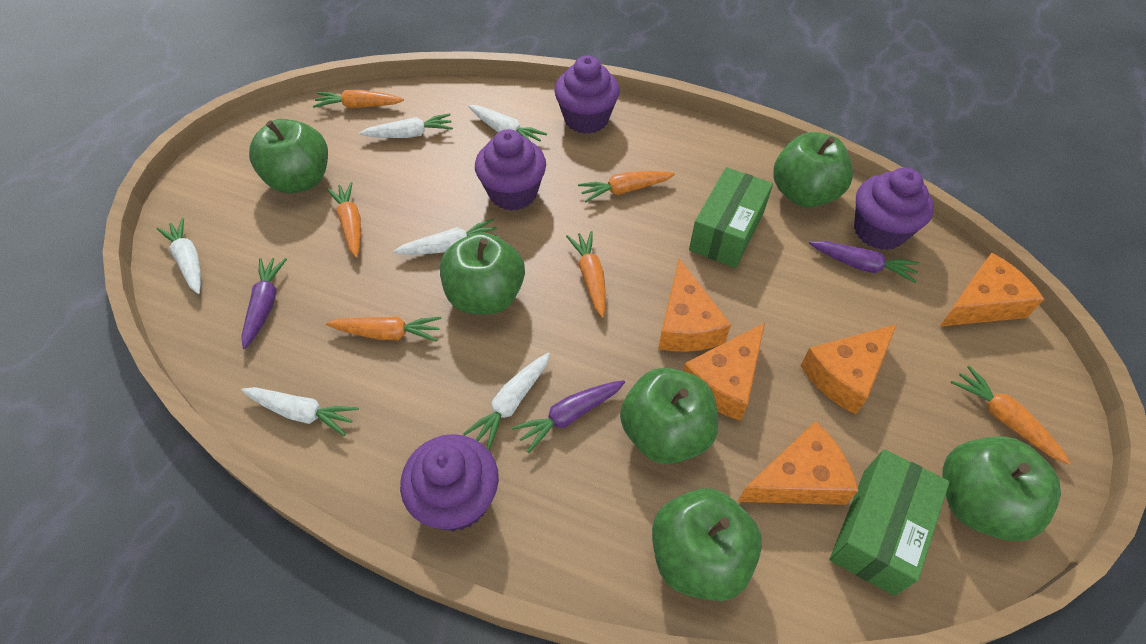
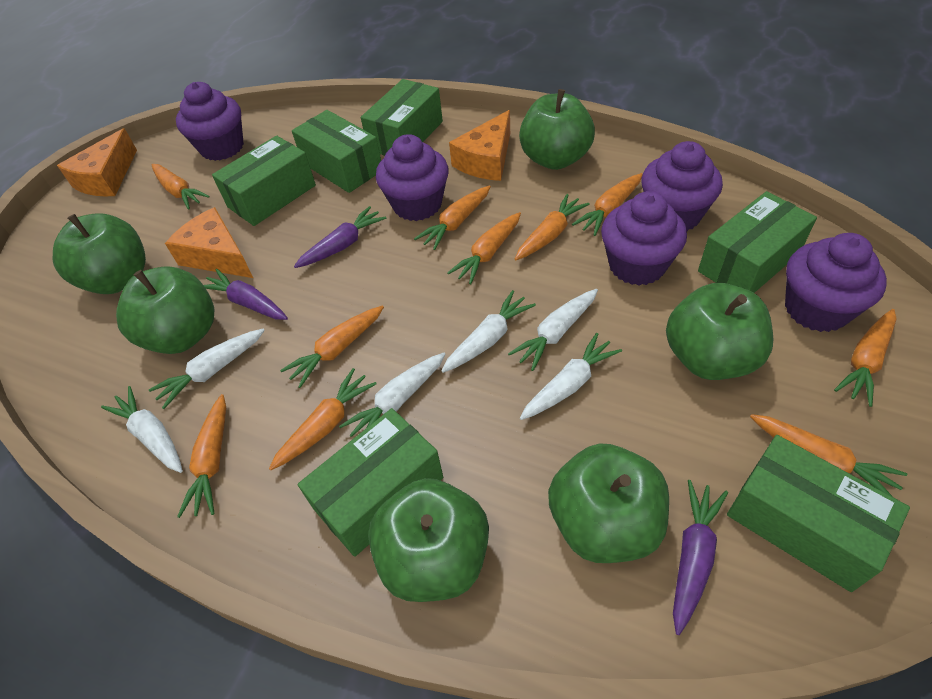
green box: [689,167,773,268] [830,449,950,596] = 2 -> [212,136,316,226] [292,110,381,193] [298,408,443,557] [361,79,443,156] [698,191,817,293] [727,435,910,592] = 6
orange carrot: [313,90,404,108] [326,316,441,342] [327,182,361,258] [566,231,606,318] [578,171,675,202] [951,366,1071,464] = 6 -> [151,164,210,210] [177,394,226,518] [269,368,377,470] [280,306,384,388] [414,185,491,250] [447,212,521,284] [515,194,590,260] [572,173,643,236] [750,414,907,498] [834,309,896,407] = 10
orange cheese: [658,259,731,352] [683,323,765,421] [738,421,858,505] [800,324,897,415] [939,253,1044,327] = 5 -> [57,128,137,196] [165,207,253,278] [449,110,510,181] = 3
purple cupcake: [400,434,499,532] [475,129,546,211] [554,56,620,134] [854,168,934,250] = 4 -> [176,82,244,161] [376,134,449,221] [601,191,687,286] [642,141,723,231] [785,233,887,332] = 5

